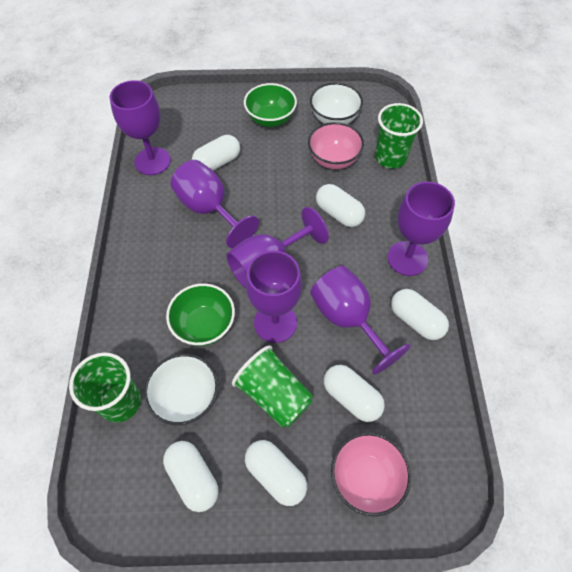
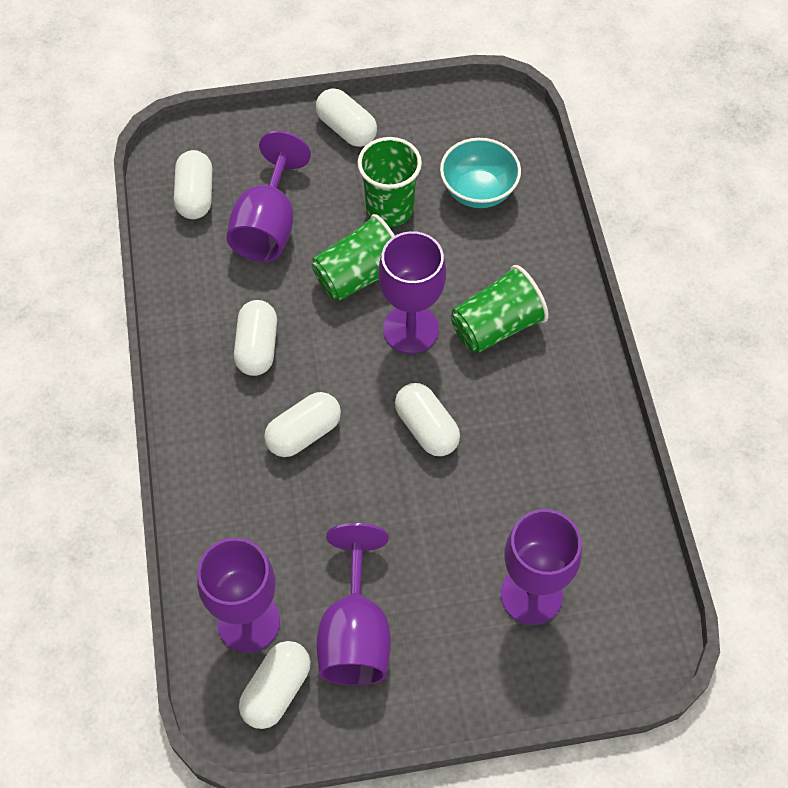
green bowl: [166,283,235,346] [244,83,297,127] = 2 -> none = 0
pink bowl: [308,122,364,169] [331,432,411,516] = 2 -> none = 0
purple goblet: [110,80,171,175] [171,160,259,248] [226,207,329,289] [246,250,302,343] [310,266,411,375] [388,181,455,276] = 6 -> [197,538,280,653] [226,131,311,262] [317,523,391,685] [378,231,446,354] [501,509,582,625] = 5
turquoise bowl: none = 0 -> [440,138,521,208] = 1
white bowl: [144,354,218,425] [310,83,363,124] = 2 -> none = 0

